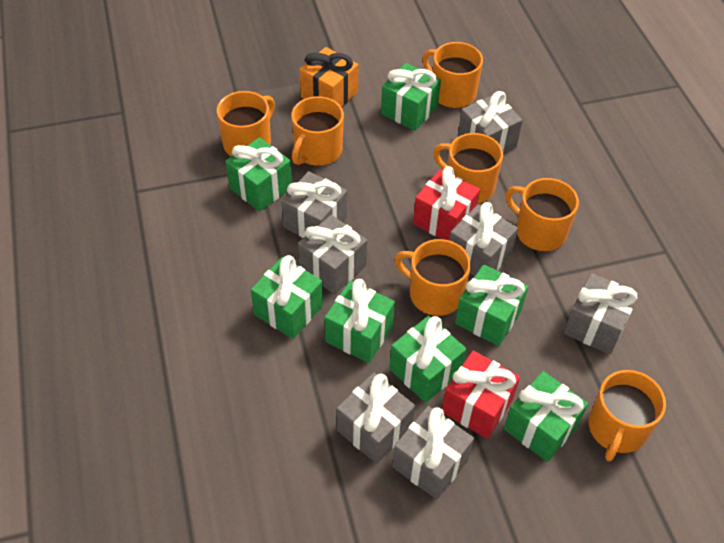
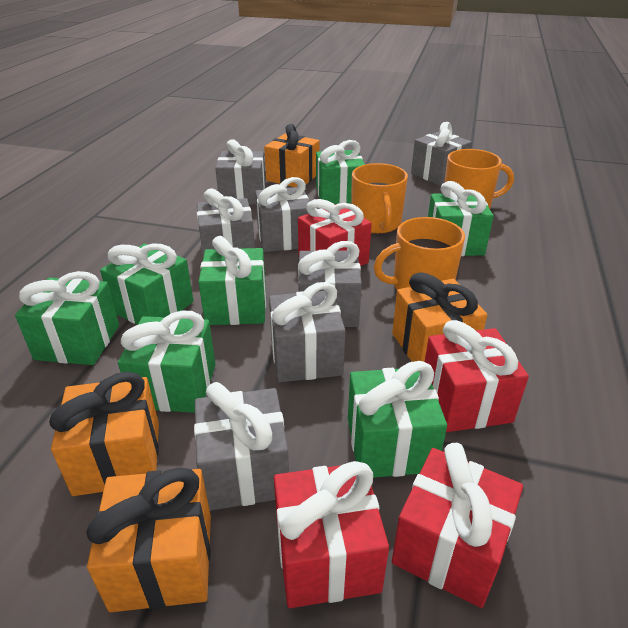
orange gift: [299,47,358,107] = 1 -> [49,372,159,496] [86,467,211,612] [264,124,320,187] [392,272,487,362] = 4
orange mug: [217,91,275,156] [291,96,344,166] [395,239,471,316] [422,42,483,108] [433,133,503,203] [506,178,579,251] [588,370,666,461] = 7 -> [351,163,408,234] [374,217,465,290] [444,149,514,209] = 3
red gift: [413,166,480,240] [442,351,520,439] = 2 -> [274,461,389,608] [298,199,372,266] [392,443,523,608] [425,320,529,432] = 4

